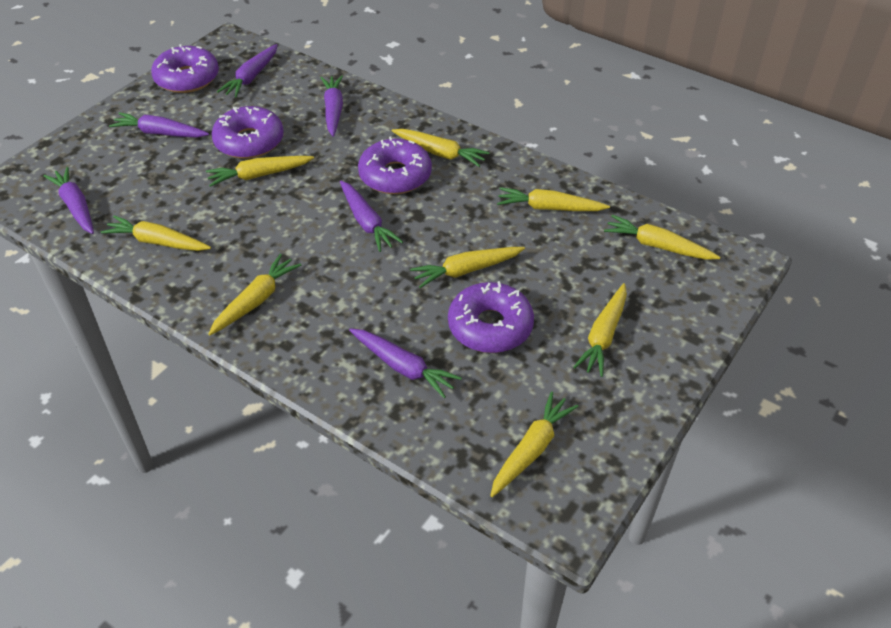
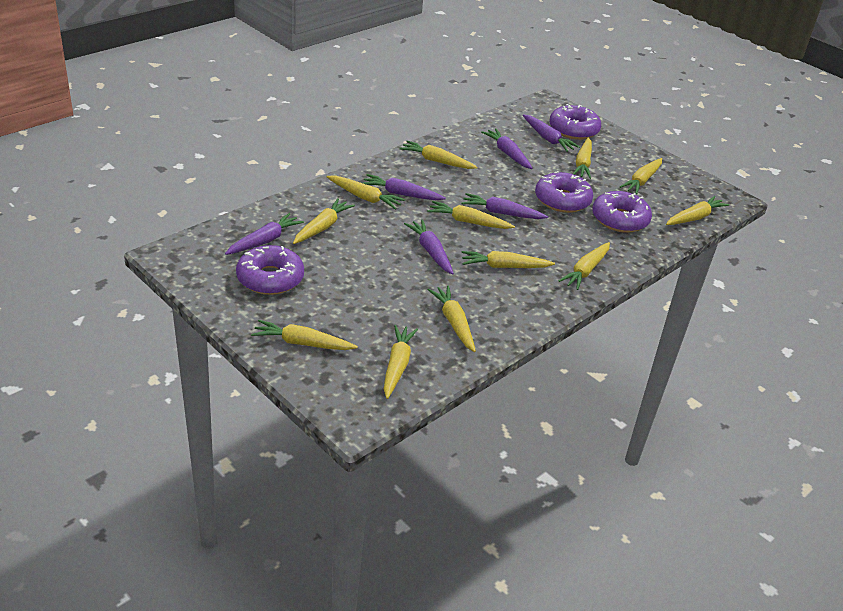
yellow carrot: [101,215,211,251] [206,156,314,187] [208,254,301,335] [392,129,490,167] [410,247,525,288] [490,391,578,497] [497,187,610,211] [574,283,627,377] [604,215,720,260] = 9 -> [251,320,358,350] [293,198,355,244] [326,176,405,210] [384,325,418,399] [399,141,478,169] [427,201,515,229] [428,286,476,352] [461,251,555,268] [559,242,610,290] [573,137,592,179] [620,158,662,194] [666,196,729,225] = 12

